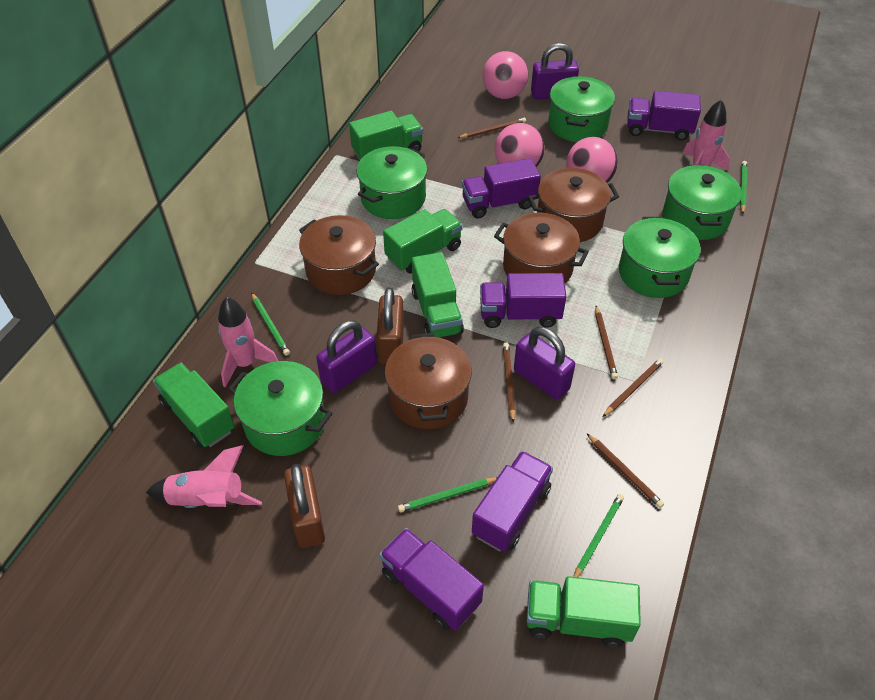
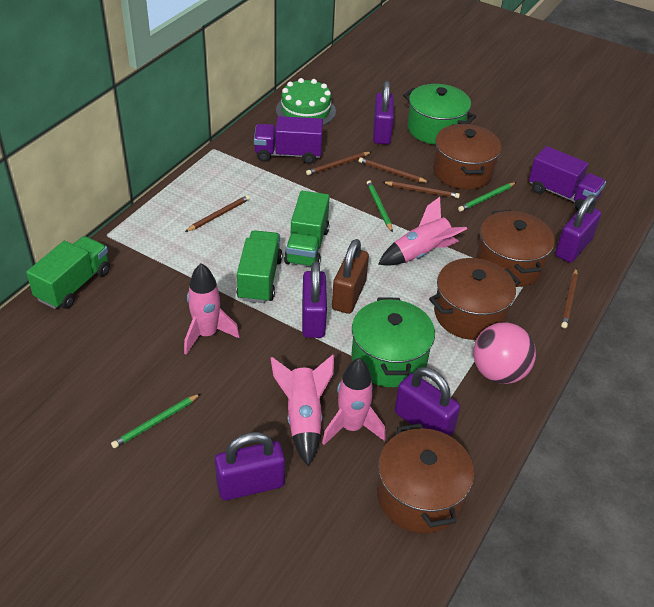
brown padlock: [284,464,325,548] [377,287,404,364] = 2 -> [332,239,369,314] = 1
green cake: none = 0 -> [276,78,336,126] = 1
green pencil: [251,293,290,356] [398,477,498,512] [573,494,624,577] [740,161,747,214] = 4 -> [111,394,200,448] [367,180,393,232] [458,182,516,212] = 3
green pot: [228,361,332,456] [357,146,427,219] [548,76,615,142] [619,217,701,298] [663,165,742,240] = 5 -> [351,298,435,387] [403,84,476,145] = 2
green truck: [153,363,235,448] [349,111,423,160] [383,209,463,274] [412,252,464,337] [526,576,641,648] = 5 -> [26,236,110,309] [236,230,283,303] [284,191,330,267] = 3
pink ball: [483,51,528,99] [494,123,545,167] [566,137,618,183] = 3 -> [473,322,536,384] = 1
pink rocket: [146,445,262,508] [218,297,278,387] [682,99,730,171] = 3 -> [184,263,240,355] [270,355,334,467] [322,358,386,445] [378,197,467,266] = 4
purple padlock: [316,320,377,393] [514,327,575,400] [531,43,579,99] = 3 -> [215,432,285,500] [302,262,327,338] [373,81,394,144] [395,367,460,436] [555,195,601,263] = 5
purple truck: [379,528,484,631] [462,158,541,218] [472,451,553,552] [480,273,566,328] [627,91,701,141] = 5 -> [254,116,323,164] [529,146,606,211] = 2

